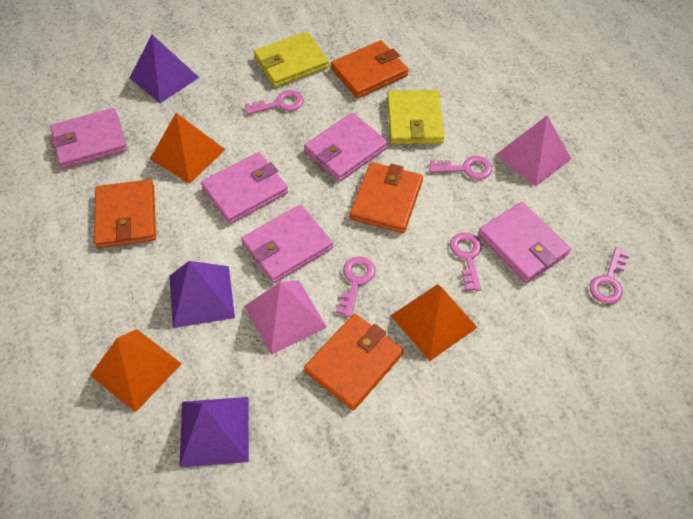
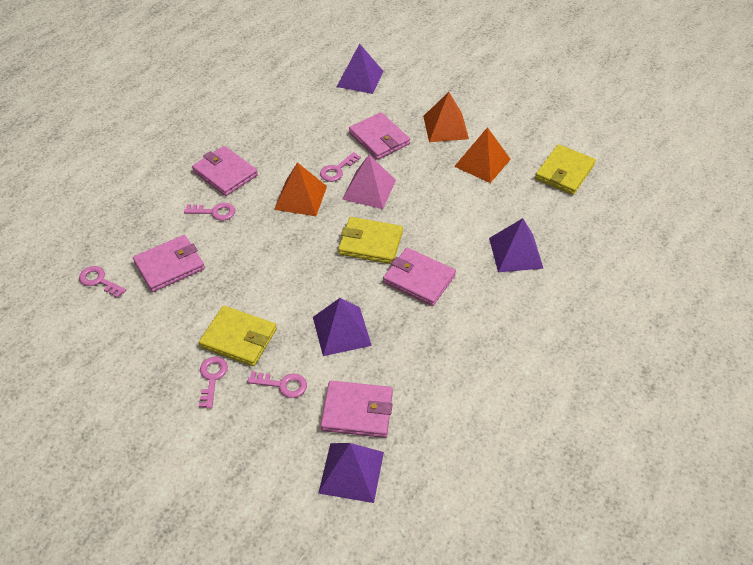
orange wallet: [94,179,156,248] [304,314,403,410] [331,40,408,98] [350,162,423,233] = 4 -> none = 0
pink pyramid: [245,280,327,355] [496,116,571,187] = 2 -> [342,155,396,209] = 1
purple pyramid: [130,35,199,103] [169,261,235,328] [179,397,249,467] = 3 -> [313,298,372,356] [318,443,384,503] [337,43,384,94] [489,218,544,272] = 4
yellow wallet: [254,31,329,87] [387,90,445,144] = 2 -> [199,306,277,366] [338,217,403,264] [535,144,596,195] = 3

